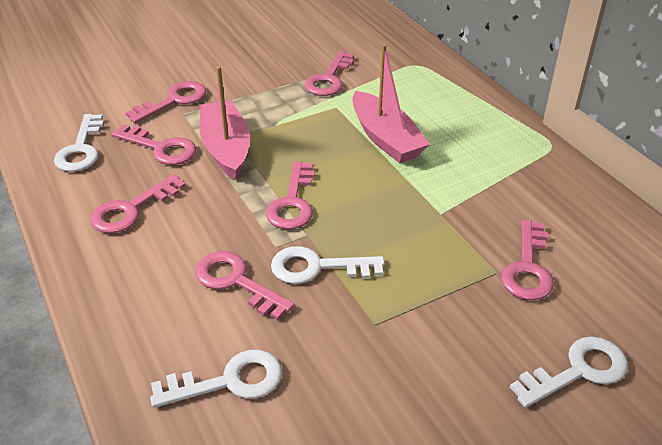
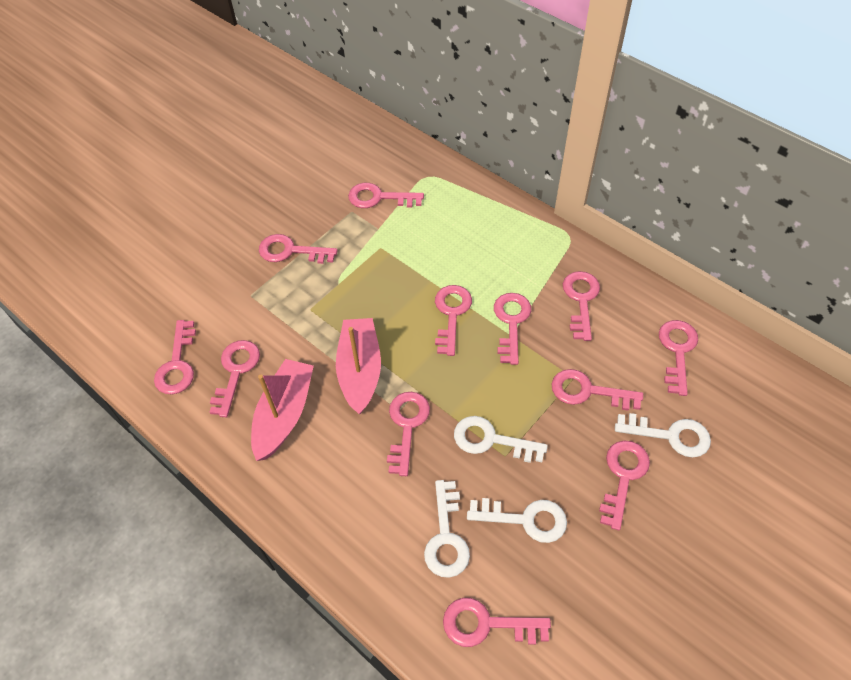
pink key: [90,174,186,233] [112,124,196,165] [125,81,206,123] [195,251,295,320] [266,161,315,229] [305,51,354,96] [501,219,554,300] = 7 -> [154,320,196,394] [209,340,260,417] [259,234,338,264] [348,183,424,208] [387,392,430,476] [435,285,472,356] [443,598,551,647] [494,293,531,365] [552,369,643,411] [563,271,600,341] [599,440,650,531] [659,320,698,396] = 12

